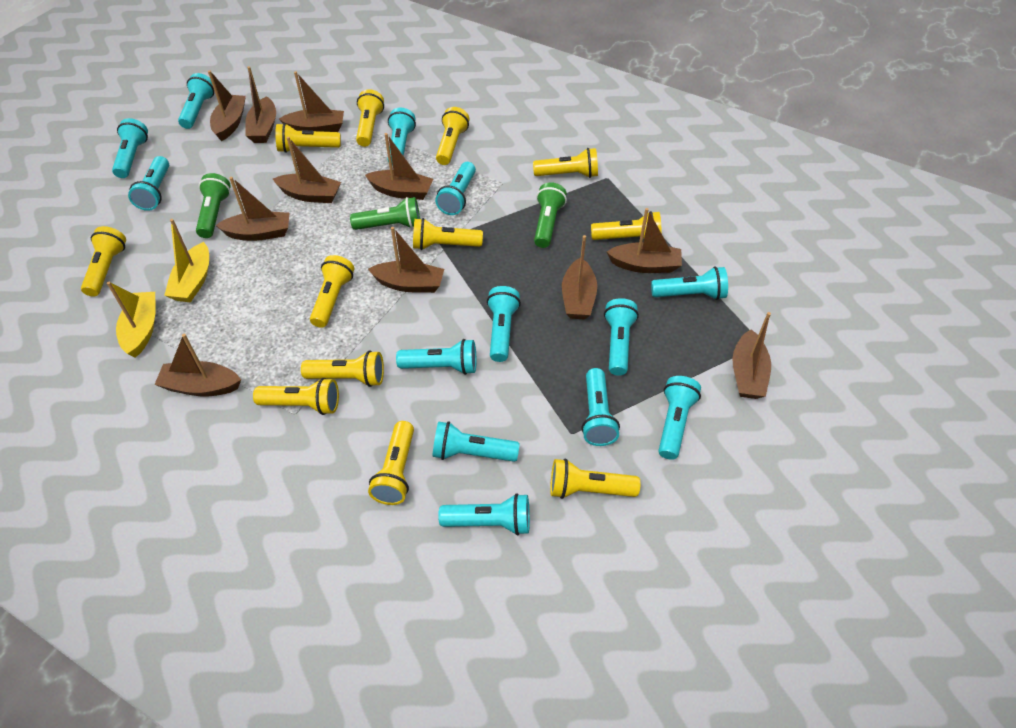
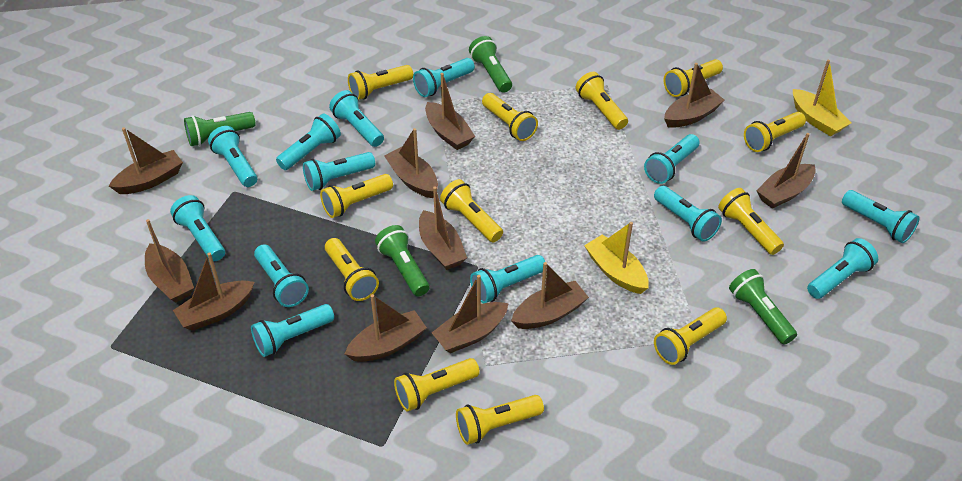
green flashlight: [196,173,231,238] [350,197,420,230] [534,182,567,248] = 3 -> [184,112,256,146] [375,225,430,296] [469,36,512,93] [729,269,797,345] = 4

